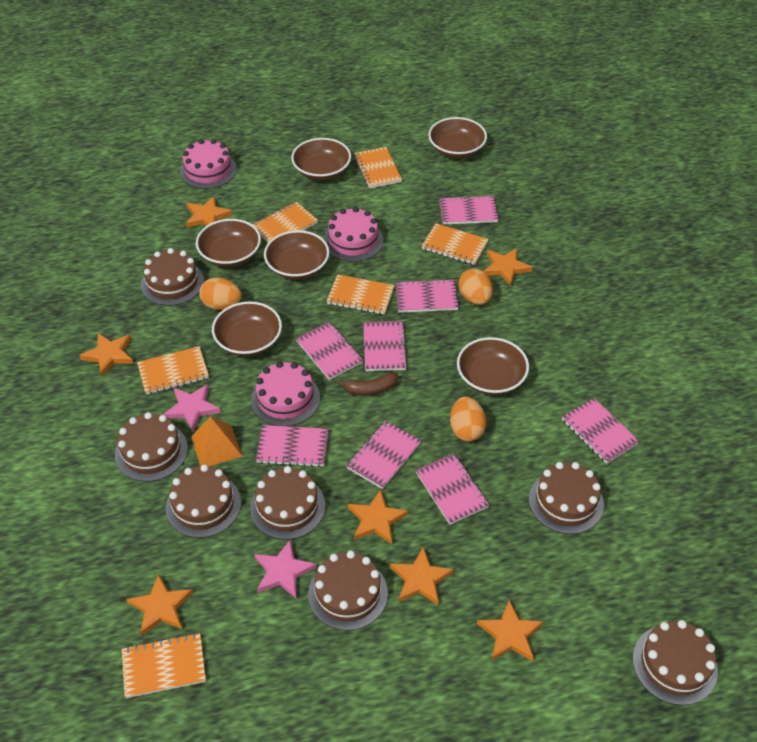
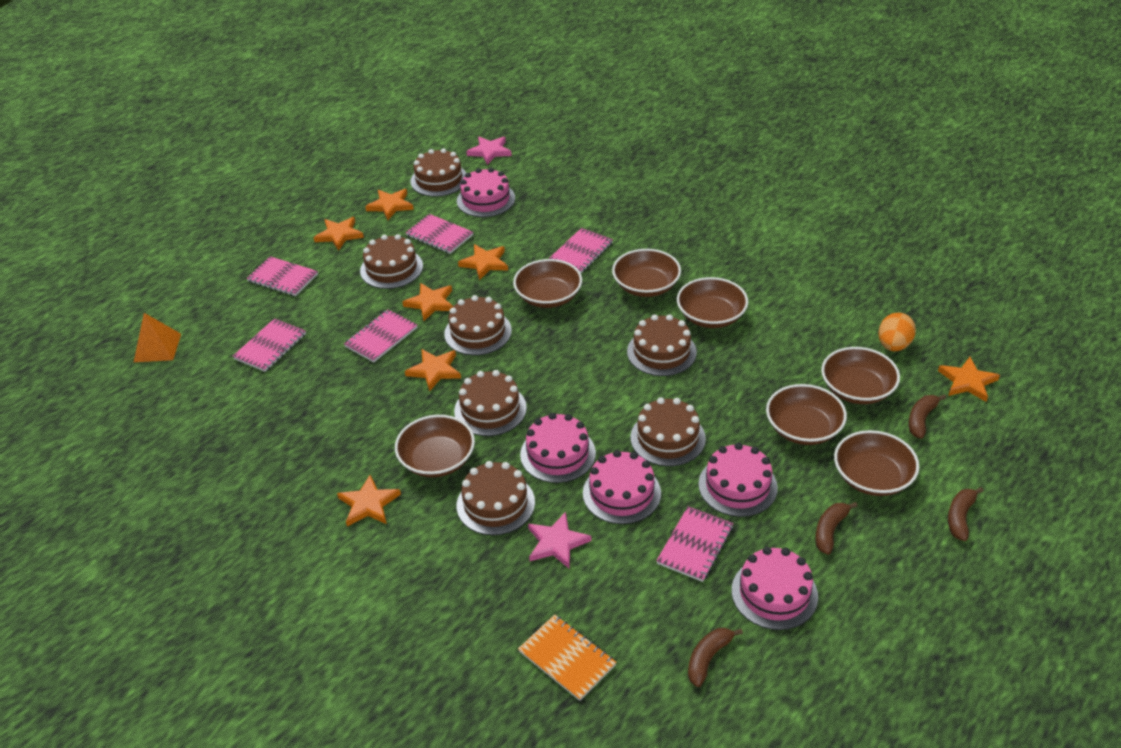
brown banana: [337,373,398,395] = 1 -> [688,628,743,687] [815,502,858,555] [908,395,946,439] [948,487,983,541] = 4
brown bowl: [196,219,261,267] [212,301,282,356] [264,230,329,280] [291,138,351,180] [428,117,487,158] [457,337,529,395] = 6 -> [395,415,475,477] [513,259,582,308] [612,249,681,297] [677,277,748,328] [766,384,847,445] [821,347,900,404] [834,430,920,496] = 7
orange egg: [199,277,242,310] [450,396,486,441] [459,268,493,305] = 3 -> [878,313,916,351] = 1
orange notebook: [122,633,206,698] [137,346,209,395] [252,202,318,243] [327,274,395,315] [354,147,402,188] [422,223,489,265] = 6 -> [518,615,616,701] = 1
pink cake: [180,139,237,189] [251,361,320,426] [323,207,383,262] = 3 -> [457,168,515,217] [520,413,596,483] [583,450,661,524] [698,443,778,517] [732,547,818,630] = 5
pink notebook: [256,425,329,467] [296,322,363,380] [346,421,421,489] [363,321,408,371] [395,279,459,313] [416,453,489,525] [439,195,499,224] [562,398,640,464] = 8 -> [233,318,306,372] [247,256,318,296] [344,309,417,362] [406,214,473,254] [549,228,613,273] [656,506,733,582] = 6

